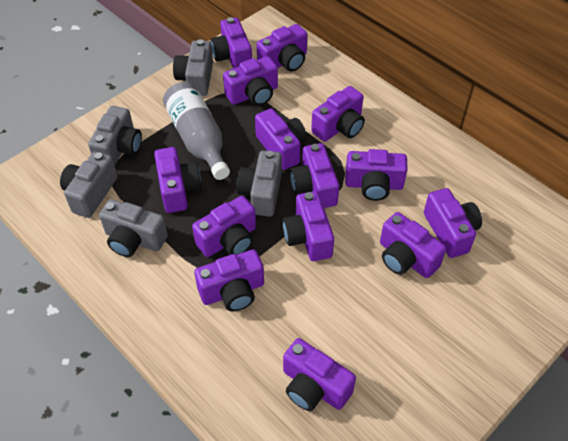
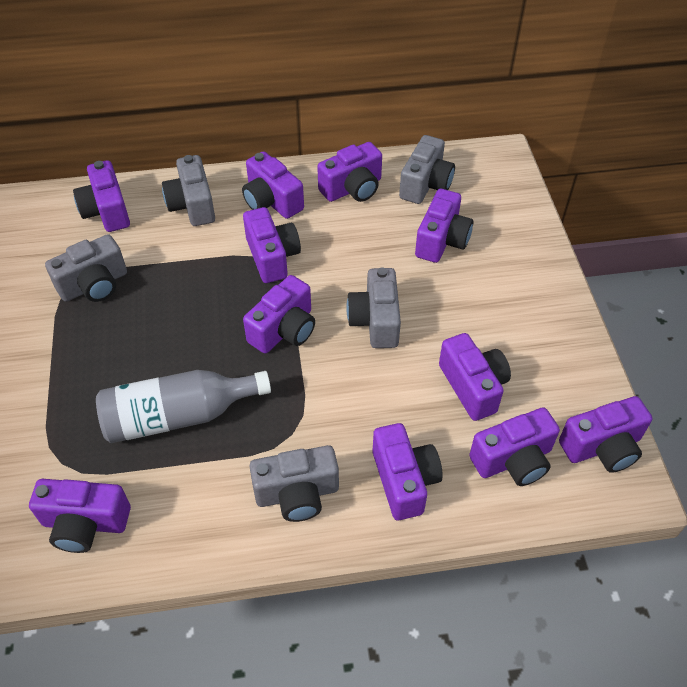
purple camera: [154,147,201,213] [192,196,256,257] [194,250,264,311] [210,17,252,69] [223,56,278,106] [255,108,307,170] [256,24,307,72] [283,191,334,261] [283,338,356,411] [290,143,339,208] [311,86,365,142] [345,149,408,201] [380,212,446,278] [424,188,482,258] = 14 -> [29,479,131,553] [73,160,130,232] [242,151,304,219] [243,207,301,283] [243,275,315,354] [317,142,382,202] [373,423,443,520] [415,189,473,263] [439,333,511,421] [469,407,560,486] [559,396,652,473] = 11

